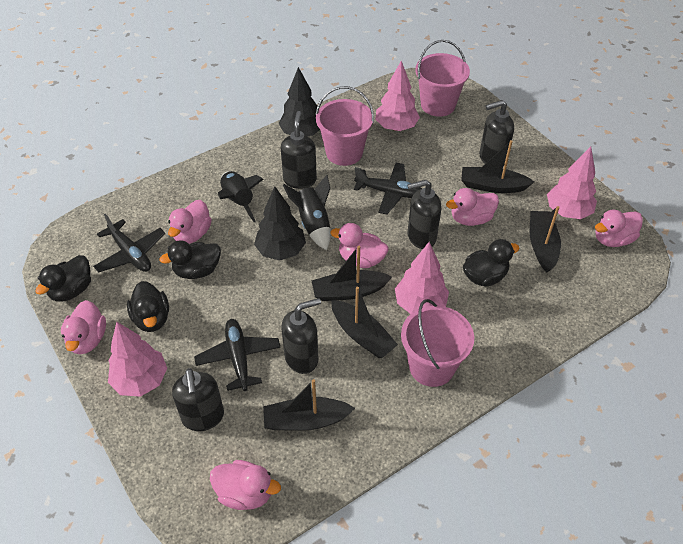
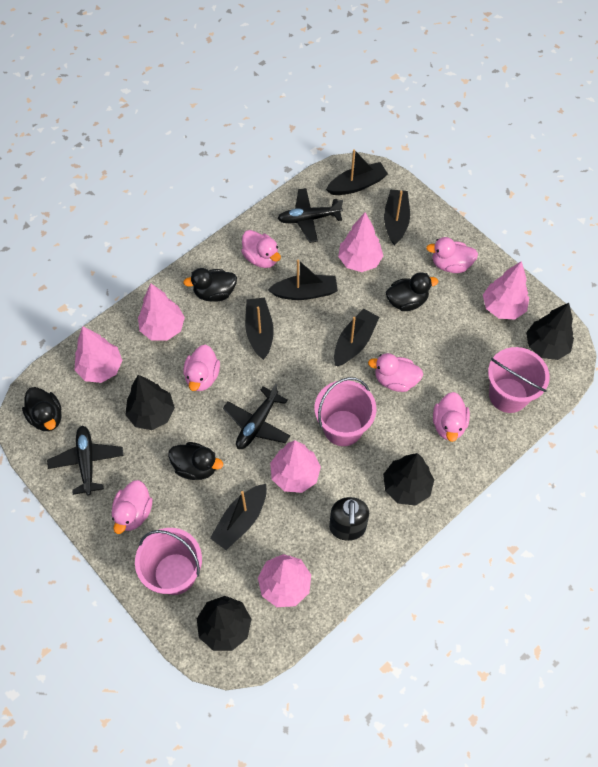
black boat: [263,379,355,431] [311,246,392,301] [331,287,398,358] [461,140,534,193] [530,206,561,272] = 5 -> [210,484,267,550] [245,297,274,360] [268,260,338,300] [326,149,388,195] [334,309,379,366] [384,190,410,245] = 6
black rocket: [218,171,264,222] [283,175,331,250] = 2 -> none = 0
black soap dispenser: [172,368,224,431] [281,111,317,189] [281,298,321,374] [407,180,441,249] [479,100,514,166] = 5 -> [329,497,369,541] = 1
black tree: [254,186,306,260] [279,67,320,136] = 2 -> [125,375,175,430] [197,596,251,651] [383,453,434,506] [526,303,574,360] = 4
pink tree: [108,322,167,397] [375,61,420,131] [395,242,449,314] [547,146,597,219] = 4 -> [75,326,123,383] [138,284,185,341] [258,554,311,607] [270,440,321,493] [338,213,383,272] [483,261,529,319] = 6

